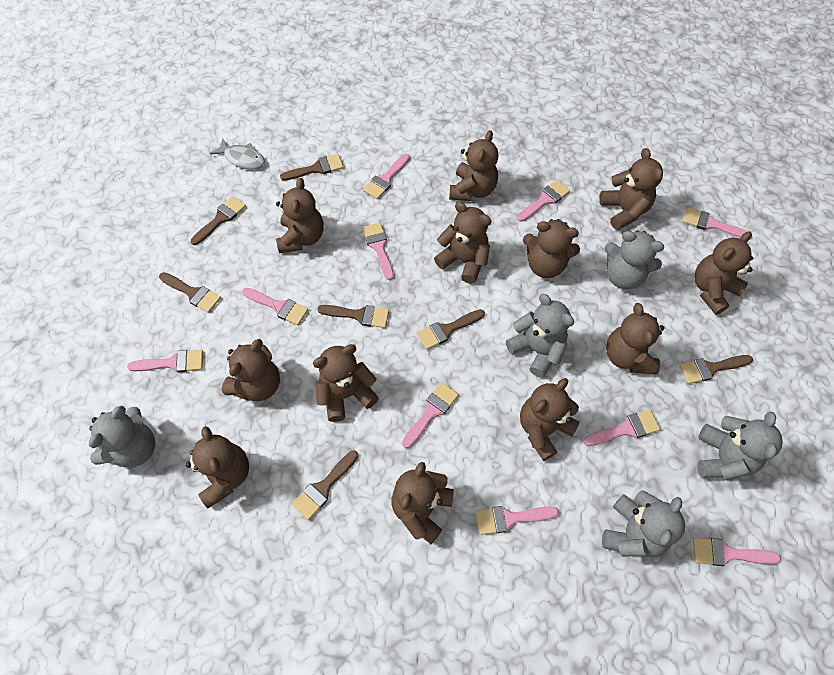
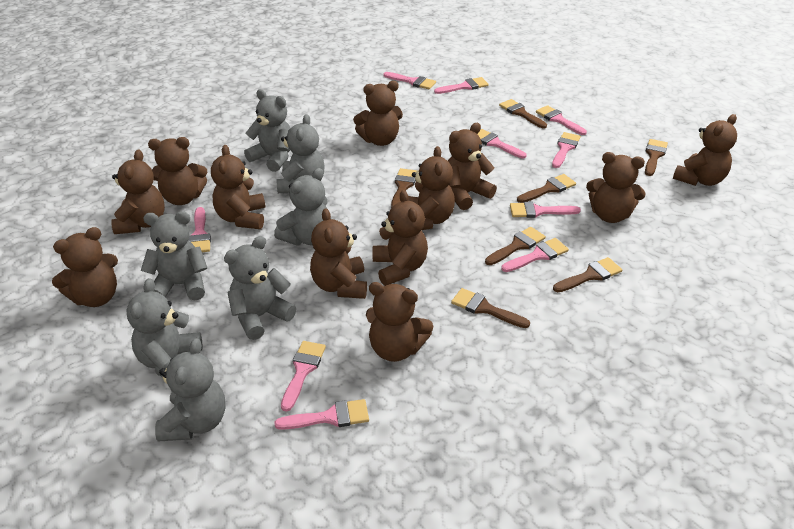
grey fish: [210,138,265,170] = 1 -> none = 0
grey teddy bear: [89,405,155,468] [506,294,574,378] [602,490,685,557] [605,230,664,290] [697,412,783,480] = 5 -> [126,278,203,377] [141,211,207,300] [155,338,226,442] [224,236,296,340] [244,89,291,172] [274,168,327,246] [276,114,325,193] = 7

